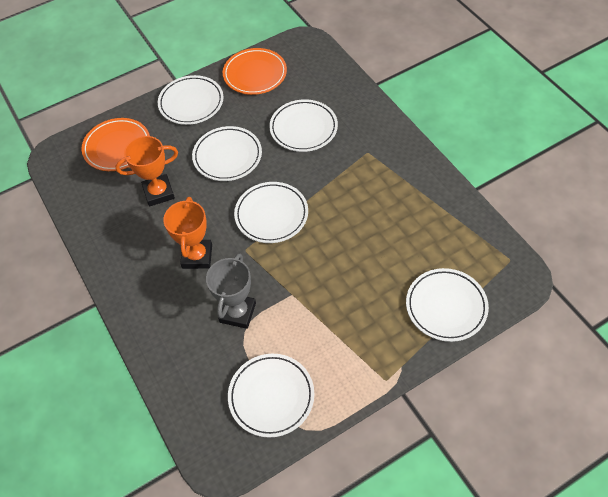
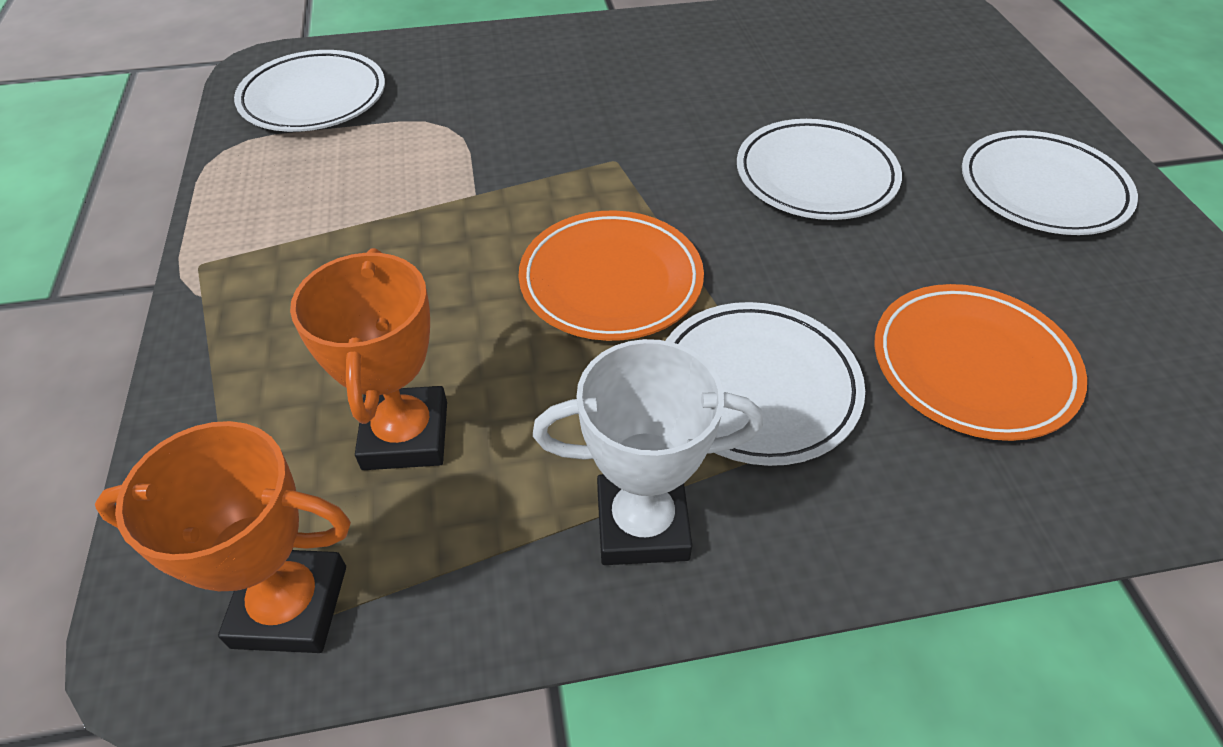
grey trophy: [206,253,256,329] = 1 -> none = 0
white plate: [158,75,224,125] [192,126,262,181] [228,354,314,438] [234,182,308,243] [269,99,338,152] [406,268,489,342] = 6 -> [234,50,385,132] [665,302,865,466] [737,119,902,220] [962,130,1138,235] = 4
white trophy: none = 0 -> [533,339,763,565] = 1

